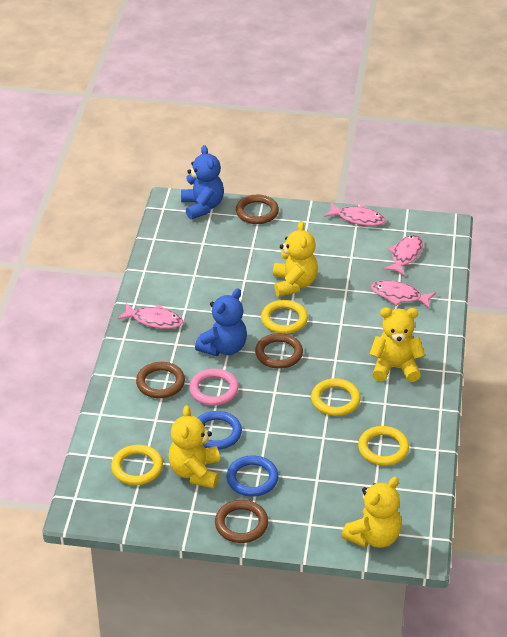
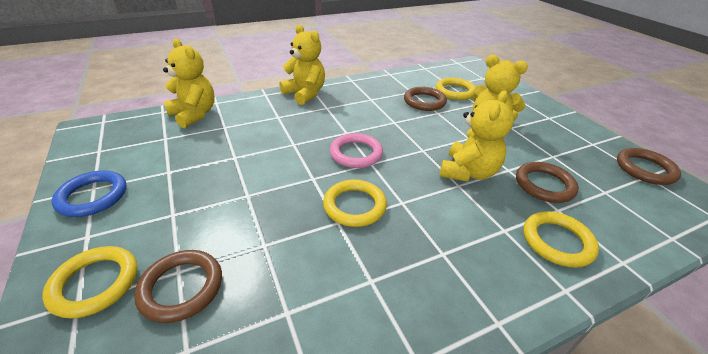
blue ring: [198,411,242,450] [227,455,279,497] = 2 -> [52,170,127,217] = 1
blue teddy bear: [181,145,224,220] [195,289,247,356] = 2 -> none = 0
pink fish: [117,303,183,329] [324,203,386,226] [371,280,436,309] [383,235,423,276] = 4 -> none = 0

